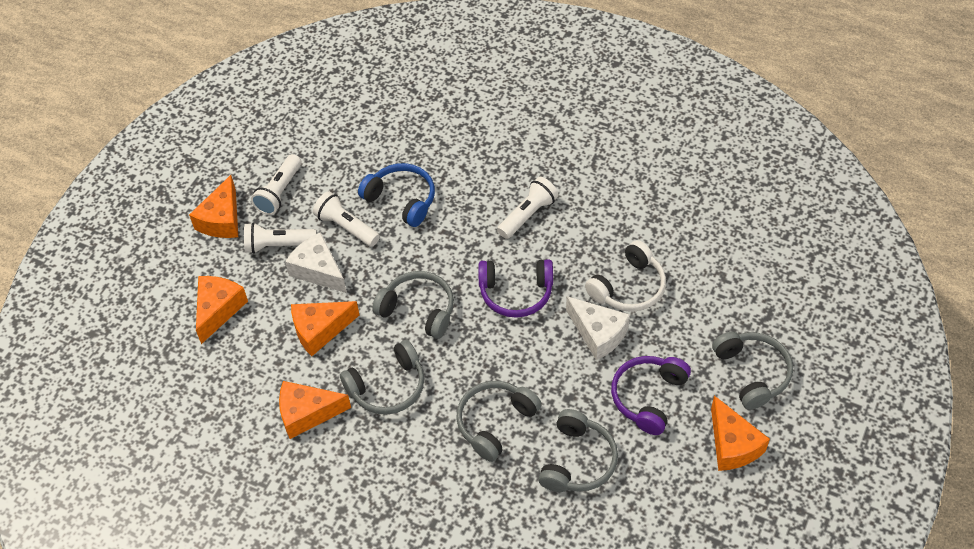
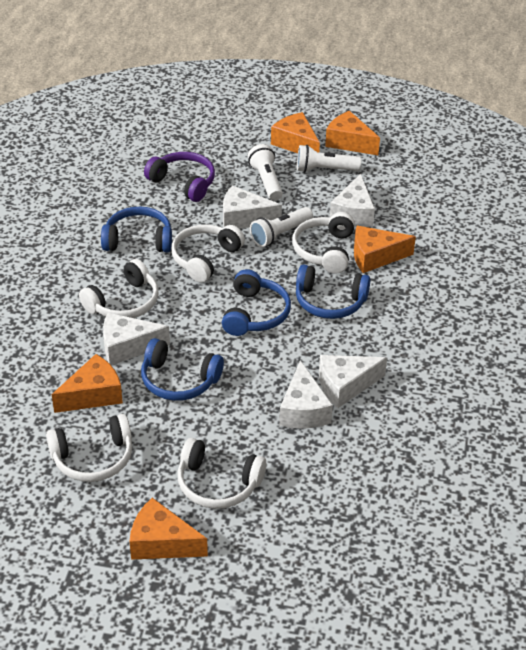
blue headphones: [358,163,435,227] = 1 -> [101,207,172,252] [141,338,224,401] [222,269,291,336] [296,264,370,319] = 4
grey headphones: [340,340,424,415] [372,271,454,339] [456,381,542,462] [538,409,618,492] [712,332,793,410] = 5 -> none = 0
purple headphones: [478,259,553,318] [611,356,691,435] = 2 -> [144,152,215,202] = 1
white cheese: [285,232,347,293] [566,296,630,360] = 2 -> [103,313,170,365] [223,186,282,229] [279,360,333,428] [319,355,387,408] [330,173,375,227] = 5
white flashlight: [244,222,316,254] [251,154,301,215] [313,191,380,247] [497,177,559,239] = 4 -> [248,144,283,201] [250,207,313,247] [297,145,361,172] = 3
white headphones: [585,240,666,312] = 1 -> [46,414,132,482] [79,259,159,318] [171,224,245,283] [178,438,266,509] [292,212,355,274] = 5

